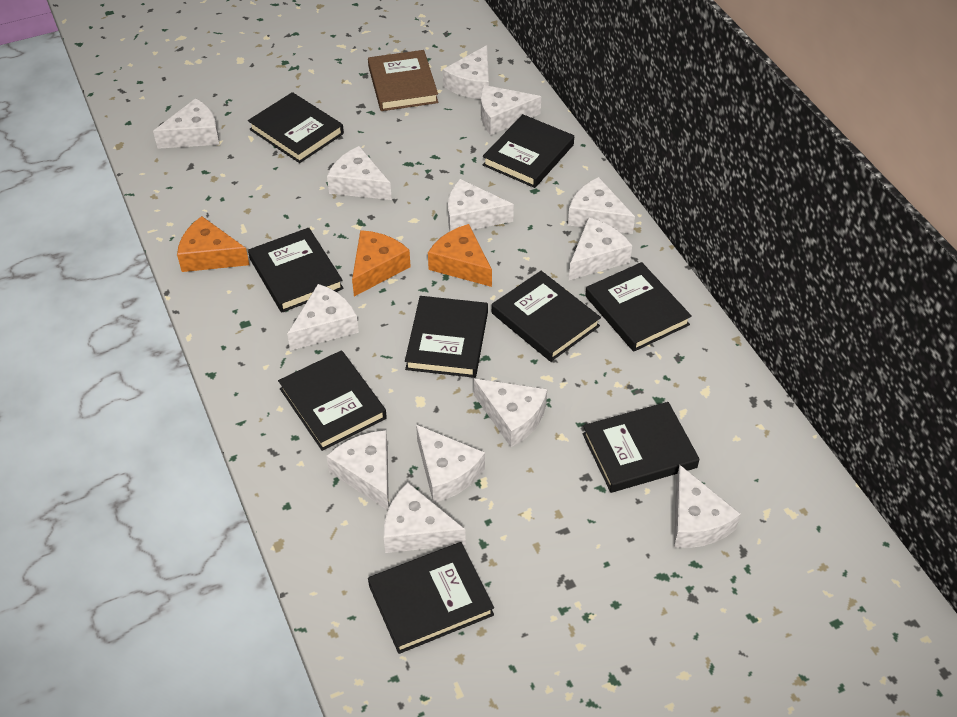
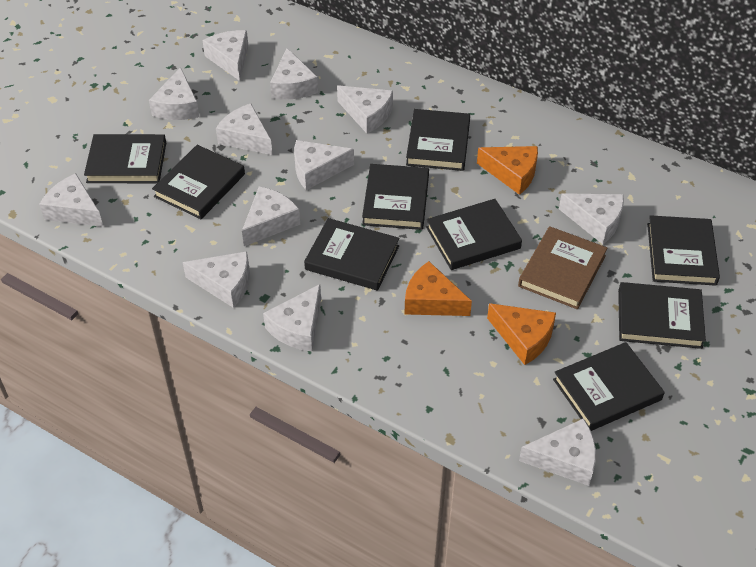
white cheese: [153,98,220,149] [287,284,359,351] [326,430,389,510] [327,146,392,200] [384,483,466,553] [416,425,485,503] [443,45,489,99] [448,179,514,231] [474,379,547,447] [481,85,541,135] [568,177,635,234] [569,217,632,280] [674,465,741,548] = 13 -> [39,173,103,227] [149,67,200,120] [183,251,250,308] [202,30,249,81] [216,103,273,155] [242,186,300,246] [263,284,321,351] [270,48,318,99] [294,140,354,190] [337,85,393,134] [519,418,596,486] [559,193,624,244] = 12

